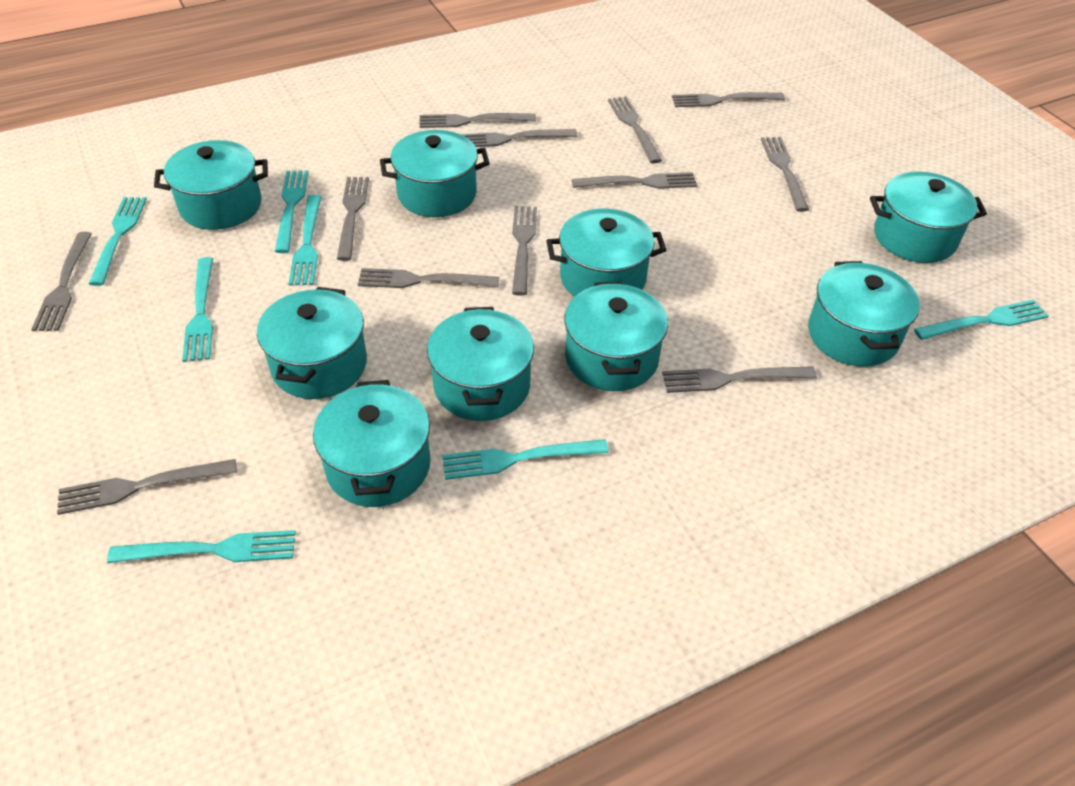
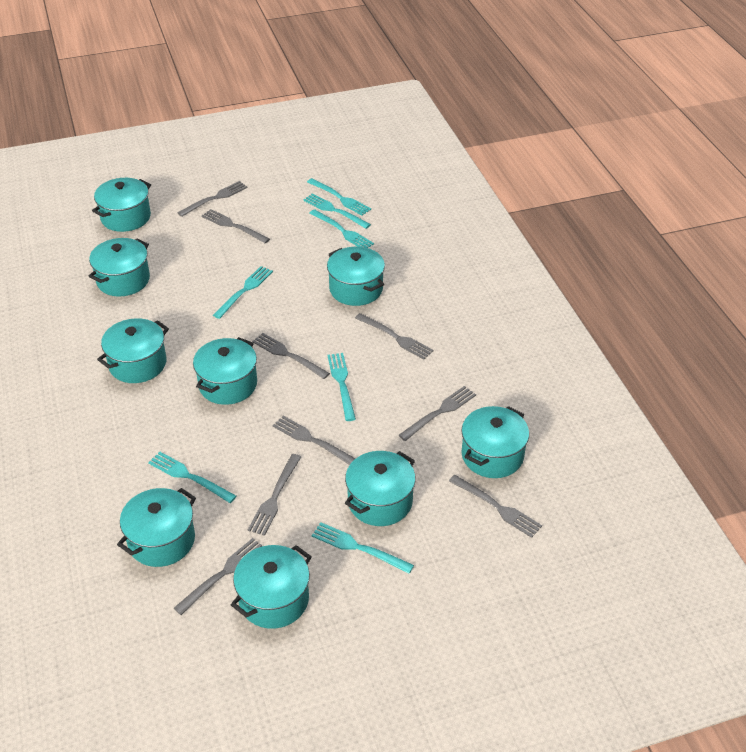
grey fork: [31,232,92,331] [57,459,237,515] [337,177,369,261] [358,268,499,288] [420,113,536,128] [461,129,578,147] [512,206,537,296] [572,172,697,189] [608,96,662,163] [662,366,817,393] [672,92,785,107] [761,137,809,212] = 12 -> [174,538,262,615] [177,181,248,217] [201,209,270,243] [248,454,301,536] [252,333,330,379] [273,416,356,465] [355,313,433,359] [399,386,476,441] [449,475,542,538] = 9

